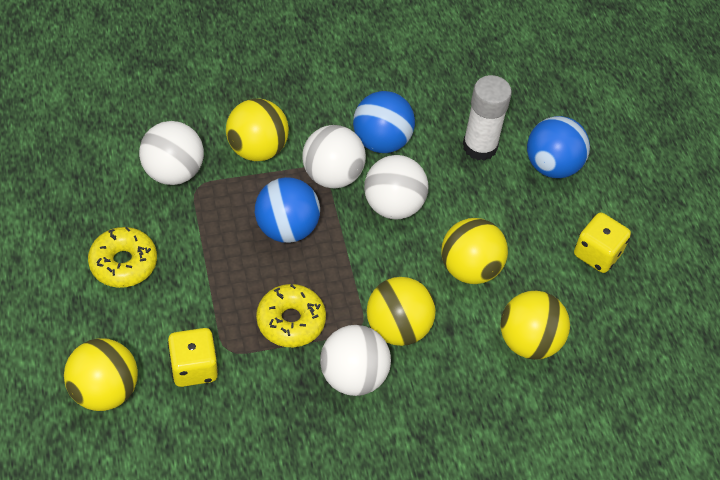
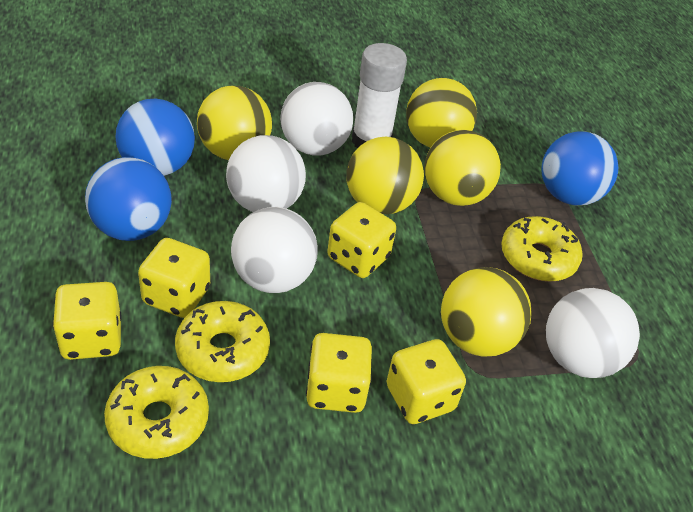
yellow dice: [168,328,218,387] [574,212,631,273] = 2 -> [53,282,122,360] [138,238,210,318] [306,333,372,413] [327,202,396,278] [387,339,466,424] = 5
yellow donut: [88,227,157,288] [256,284,326,347] = 2 -> [104,366,209,459] [175,301,270,382] [501,216,583,282] = 3

